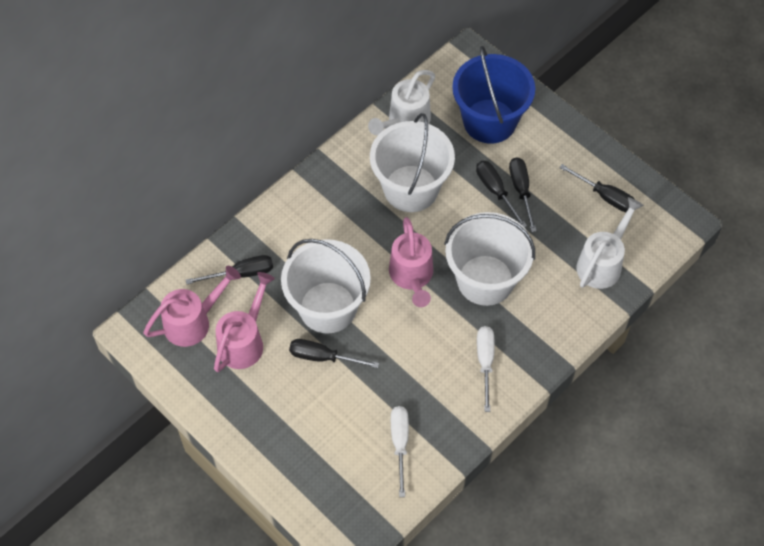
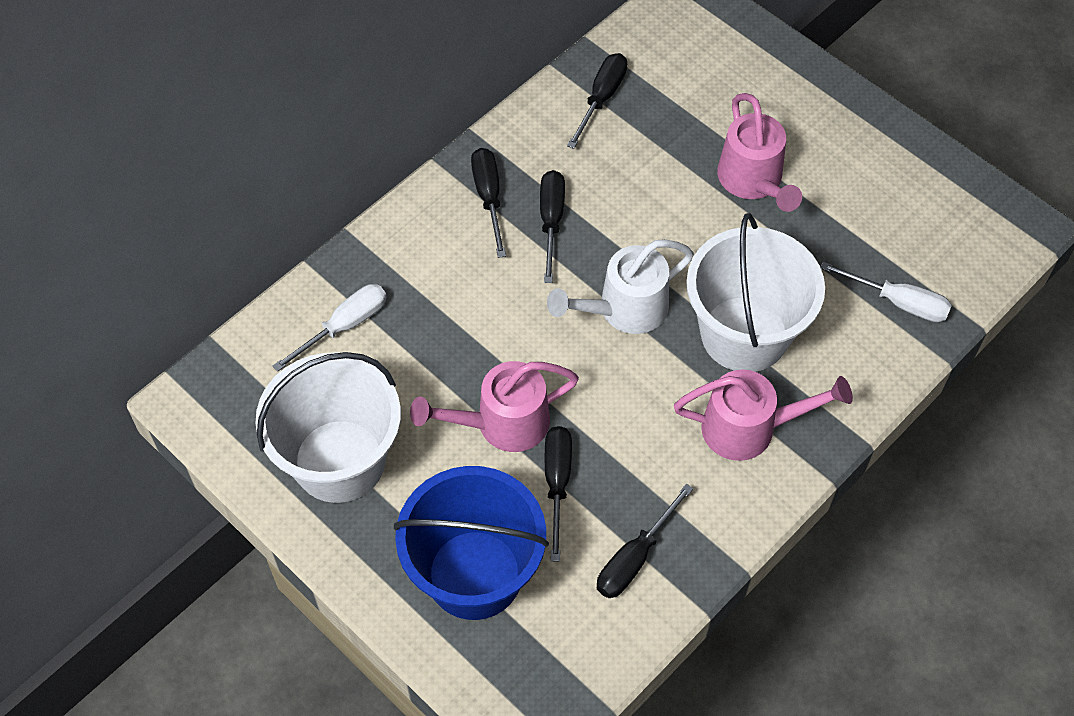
white bucket: [281,239,371,334] [370,113,455,212] [444,212,535,306] = 3 -> [255,352,401,503] [686,213,825,372] = 2
white watering can: [368,70,435,135] [576,197,644,289] = 2 -> [547,239,694,334] = 1

